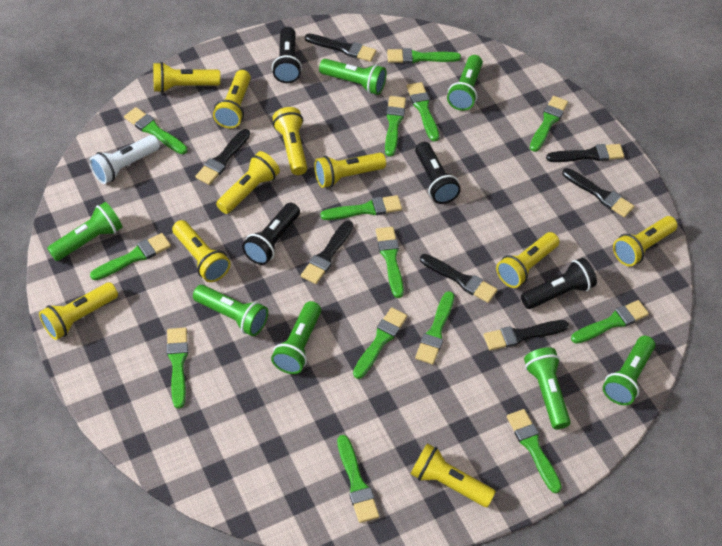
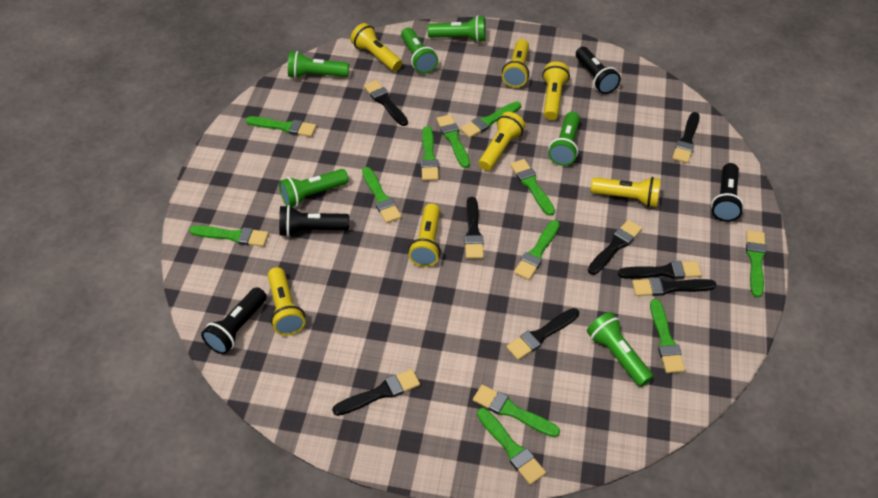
black brush: [195,129,250,185] [301,221,353,284] [305,34,376,62] [420,254,498,303] [483,320,569,350] [546,144,624,162] [562,168,634,217] = 7 -> [332,369,420,416] [364,80,408,126] [464,197,484,259] [506,308,579,360] [588,220,642,275] [618,261,702,279] [632,277,716,296] [672,112,700,163] = 8
green brush: [90,233,171,280] [124,107,187,154] [167,328,188,409] [320,195,402,220] [337,435,379,523] [353,307,407,379] [376,227,404,298] [385,96,406,156] [387,48,461,64] [407,82,439,141] [415,291,454,365] [507,409,562,493] [530,96,568,152] [571,300,649,344] = 14 -> [190,225,269,247] [246,116,317,137] [362,167,401,223] [421,126,439,181] [437,114,470,168] [460,101,521,138] [473,385,560,437] [477,408,546,485] [510,159,555,216] [514,220,560,280] [650,299,685,373] [746,230,766,298] = 12
green flashlight: [47,202,122,261] [193,285,268,336] [271,301,321,374] [319,59,387,95] [447,55,483,111] [524,347,571,429] [603,336,655,405] = 7 -> [279,169,349,207] [288,51,349,78] [401,27,438,74] [427,15,486,42] [548,112,580,166] [587,312,653,387] = 6
white flashlight: [89,135,160,184] = 1 -> none = 0
yellow flashlight: [39,282,118,340] [153,62,221,93] [172,220,231,282] [213,70,251,128] [216,151,280,214] [272,107,307,175] [314,153,386,188] [411,443,496,507] [496,232,559,288] [613,216,677,266] = 10 -> [268,267,305,336] [350,23,402,71] [408,203,441,267] [479,112,525,171] [502,39,529,88] [542,62,570,120] [591,177,661,207] = 7

